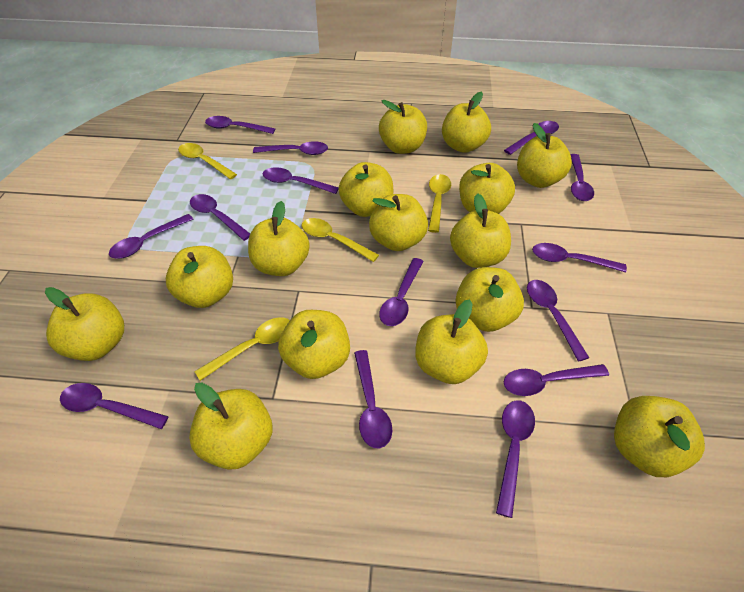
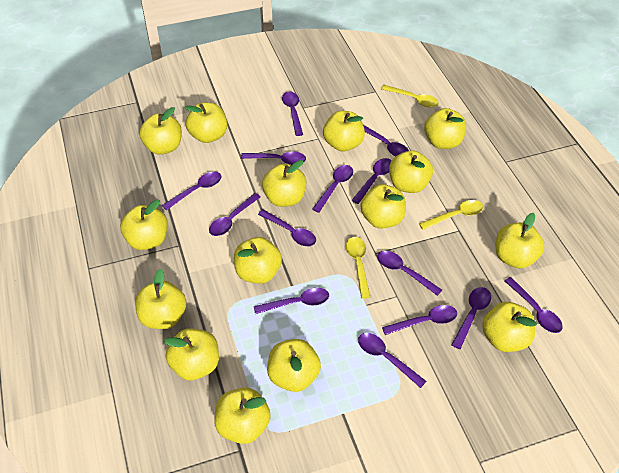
yellow spoon: [178,143,237,179] [194,317,290,381] [302,218,379,262] [428,174,451,233] = 4 -> [346,237,370,299] [381,85,439,107] [419,200,483,230] = 3

